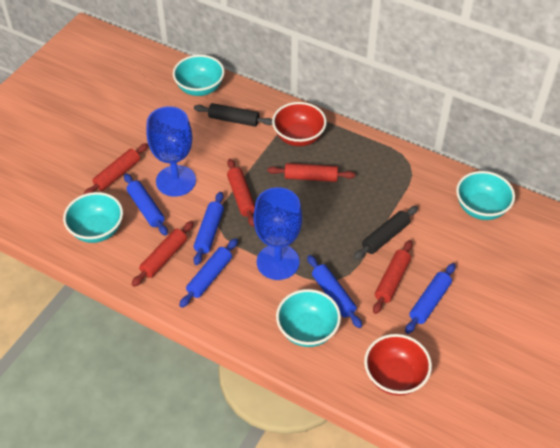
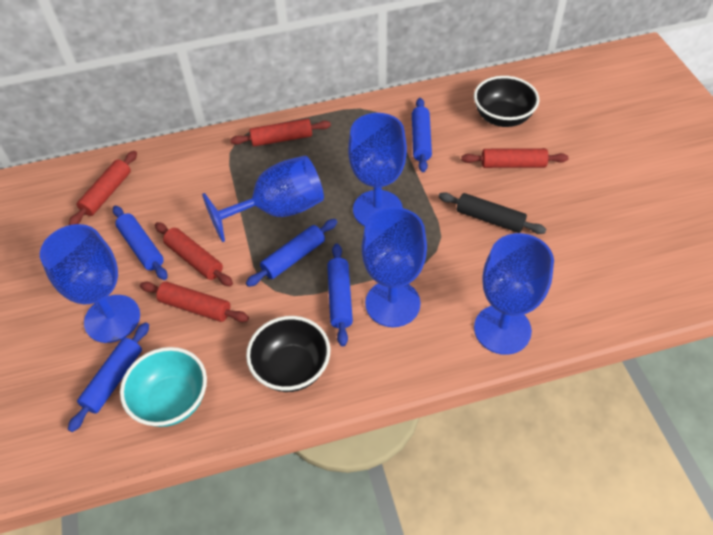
black bowl: none = 0 -> [246,316,330,392] [474,76,539,127] = 2
black rolling pin: [194,103,273,127] [353,206,418,260] = 2 -> [438,192,546,234] = 1
blue goblet: [146,106,196,197] [254,187,302,280] = 2 -> [40,224,140,343] [202,156,324,242] [348,113,407,226] [362,207,427,327] [474,233,554,355] = 5
red bowl: [272,102,327,146] [364,334,432,396] = 2 -> none = 0
turquoise bowl: [63,192,123,243] [173,55,225,96] [276,289,341,347] [456,171,515,220] = 4 -> [120,347,207,427] = 1

